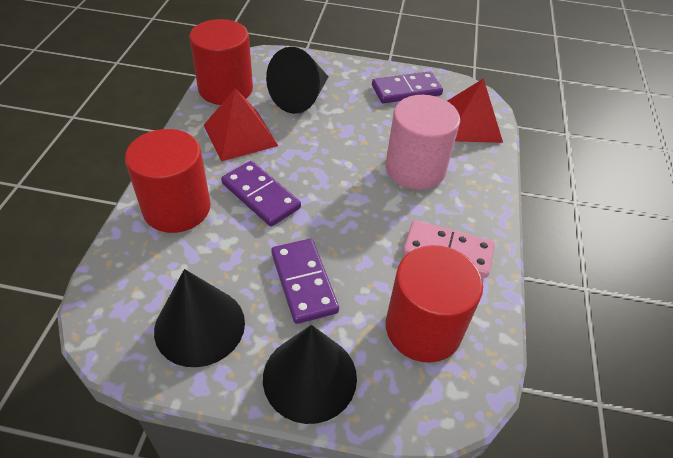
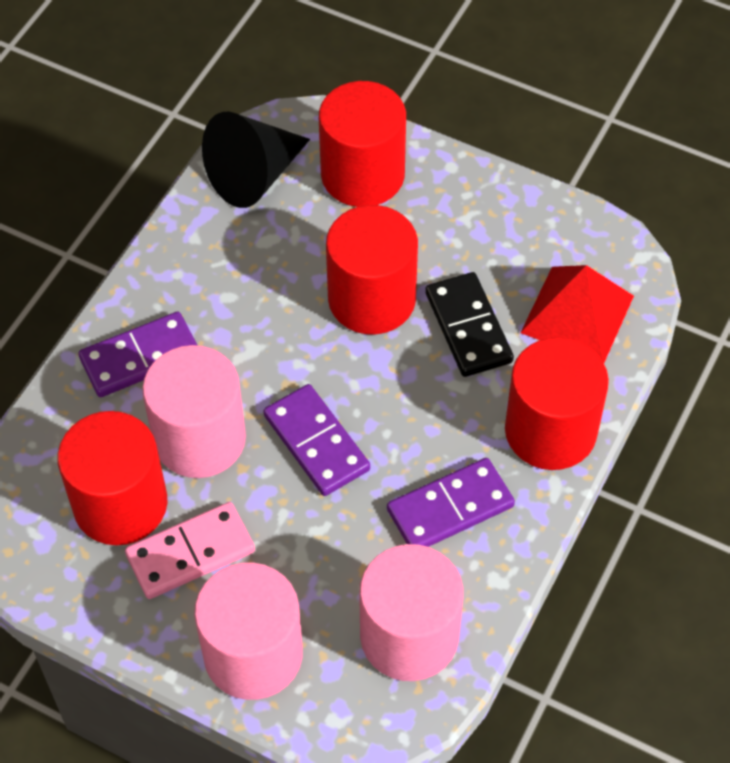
black cone: [154,269,245,367] [263,325,357,424] [266,47,329,114] = 3 -> [202,112,310,208] = 1
black domino: none = 0 -> [425,272,514,377] = 1
pink cylinder: [386,95,460,190] = 1 -> [142,345,246,478] [194,563,303,700] [359,544,463,681] = 3
red cylinder: [125,129,211,233] [189,19,253,105] [386,245,483,363] = 3 -> [57,411,168,545] [319,81,406,207] [326,205,418,335] [505,337,609,470] = 4
red pyramid: [204,88,278,162] [448,78,503,143] = 2 -> [521,265,634,363] = 1

